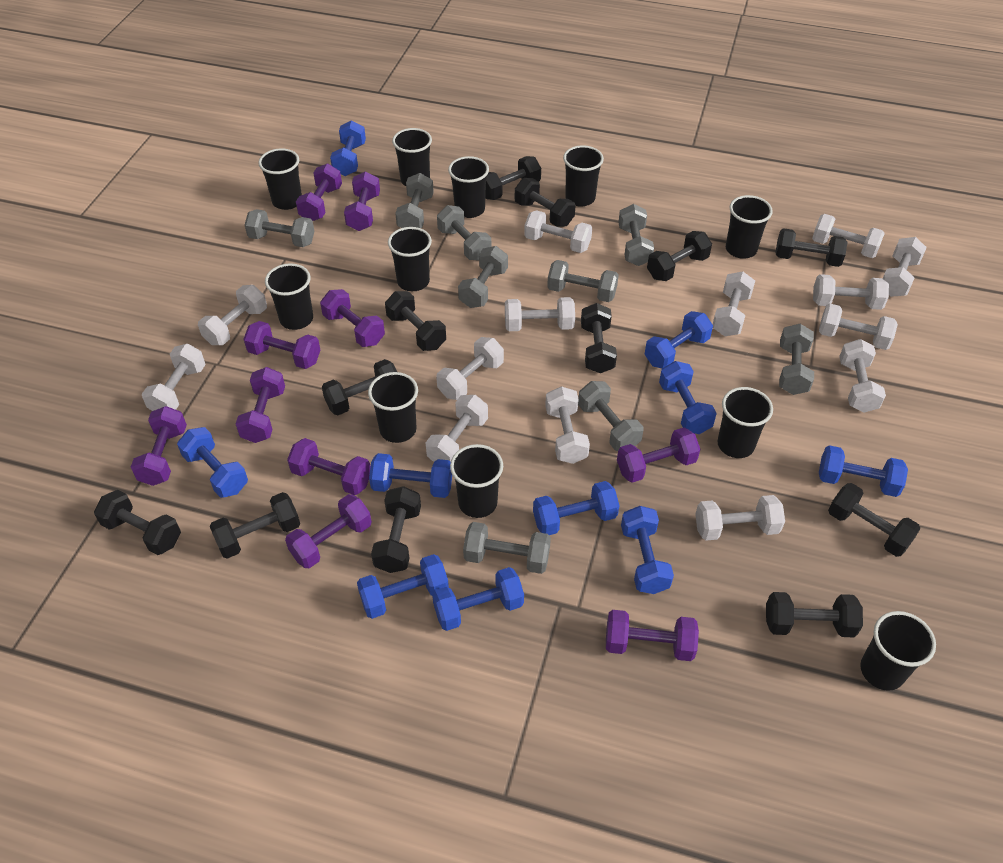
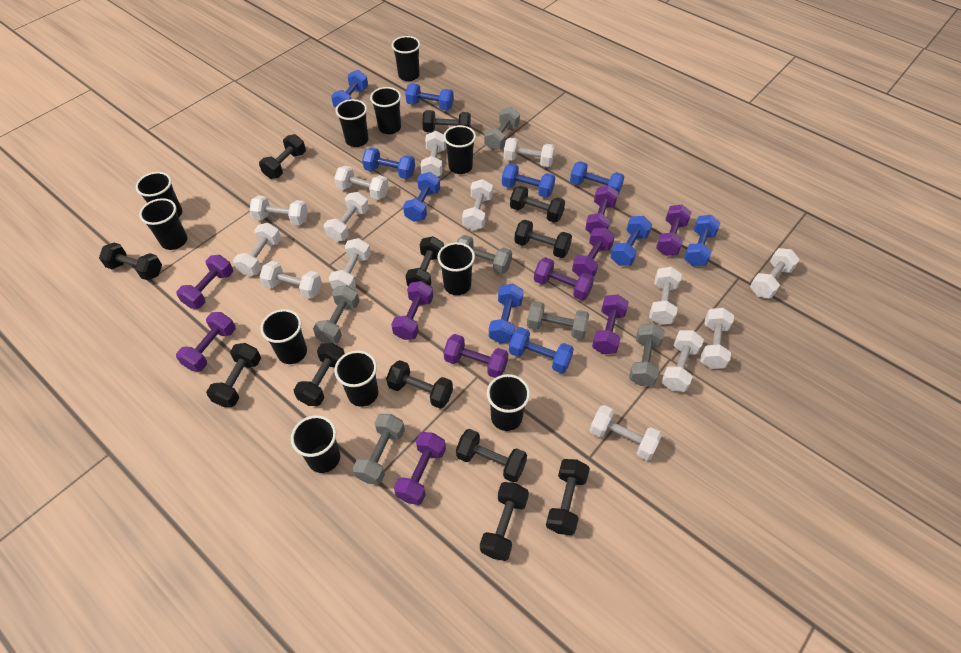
grey dumbbell: [245,209,315,247] [395,173,434,228] [437,205,491,260] [458,246,508,308] [463,522,551,574] [547,260,619,302] [578,381,644,451] [618,204,654,266] [779,324,814,395] = 9 -> [313,285,360,344] [353,414,405,485] [457,235,512,274] [484,107,520,150] [527,301,589,339] [629,323,665,386] = 6

